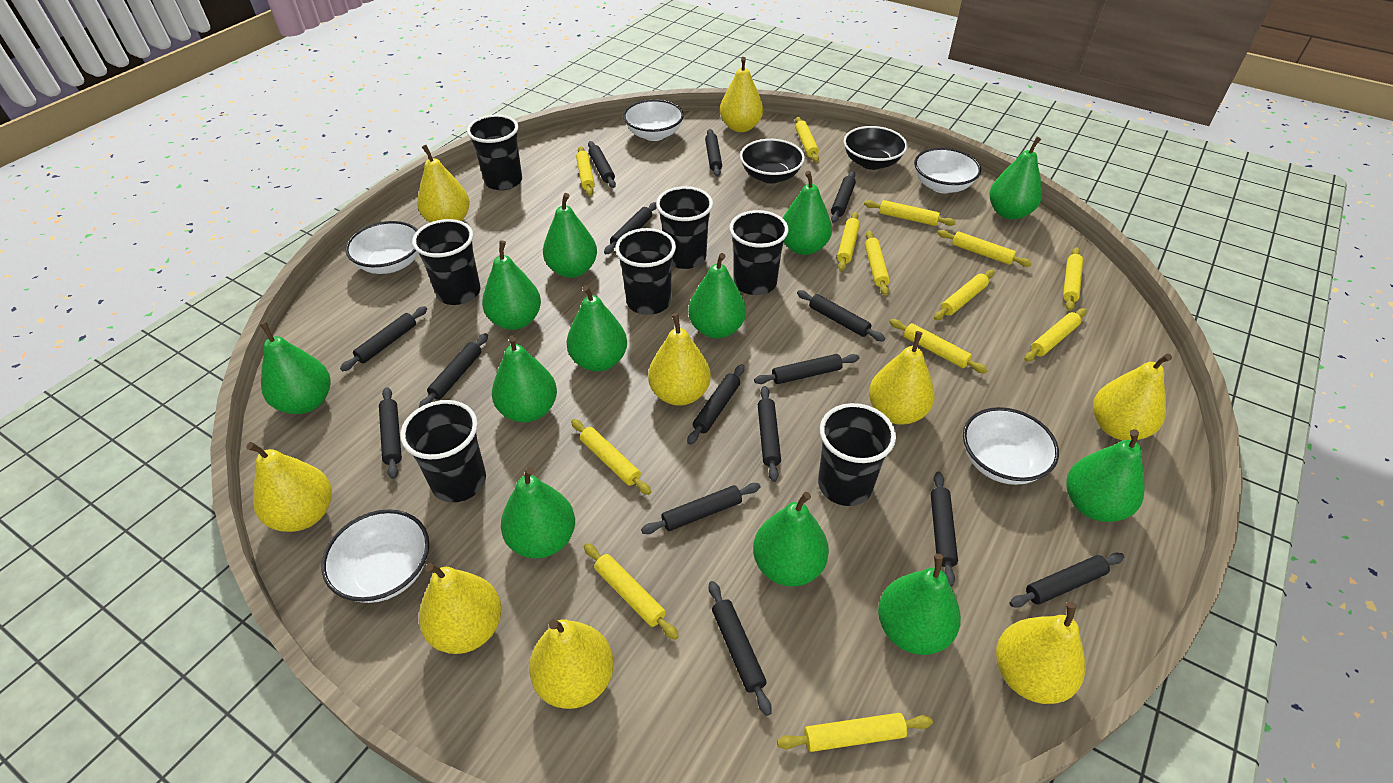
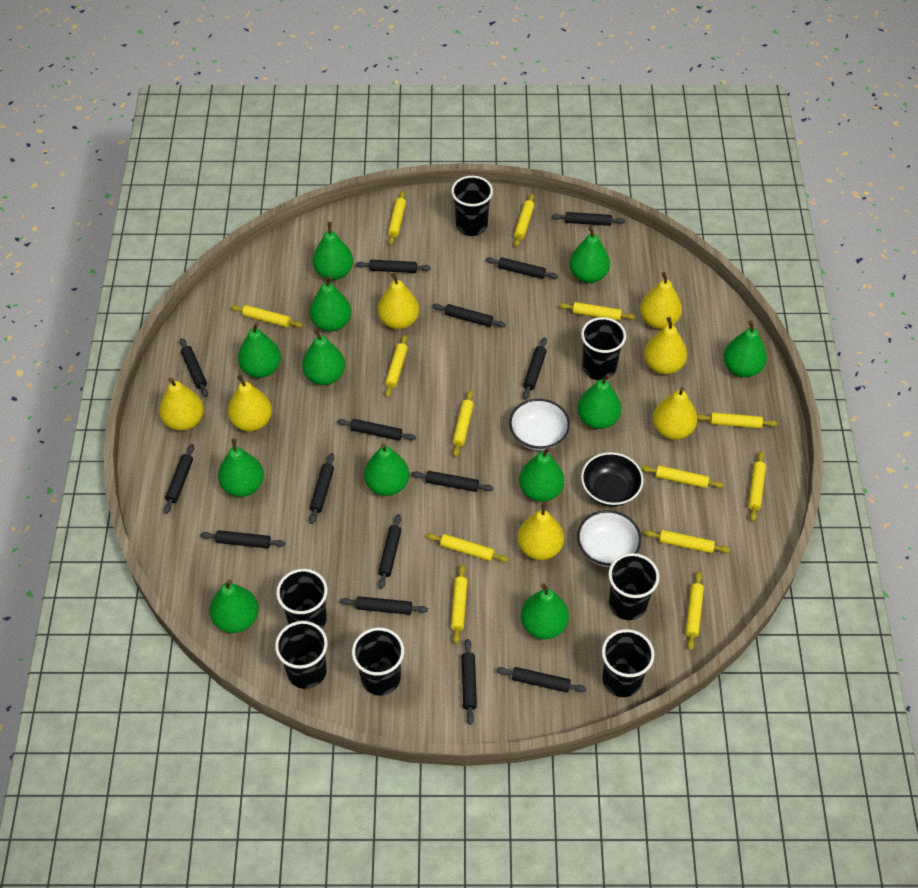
black bowl: [740,139,805,184] [844,126,907,170] = 2 -> [581,452,644,507] = 1
white bowl: [322,509,429,603] [345,221,418,274] [623,99,684,141] [914,148,981,193] [963,407,1059,485] = 5 -> [509,399,570,451] [577,510,641,567] = 2
yellow pear: [246,442,332,532] [417,145,470,223] [419,563,502,654] [529,619,614,709] [648,313,711,406] [720,57,763,132] [869,331,935,425] [996,602,1085,704] [1093,353,1172,440] = 9 -> [159,378,204,431] [228,375,272,432] [378,273,419,329] [517,502,564,560] [640,272,682,329] [644,317,687,374] [653,387,697,440] = 7

